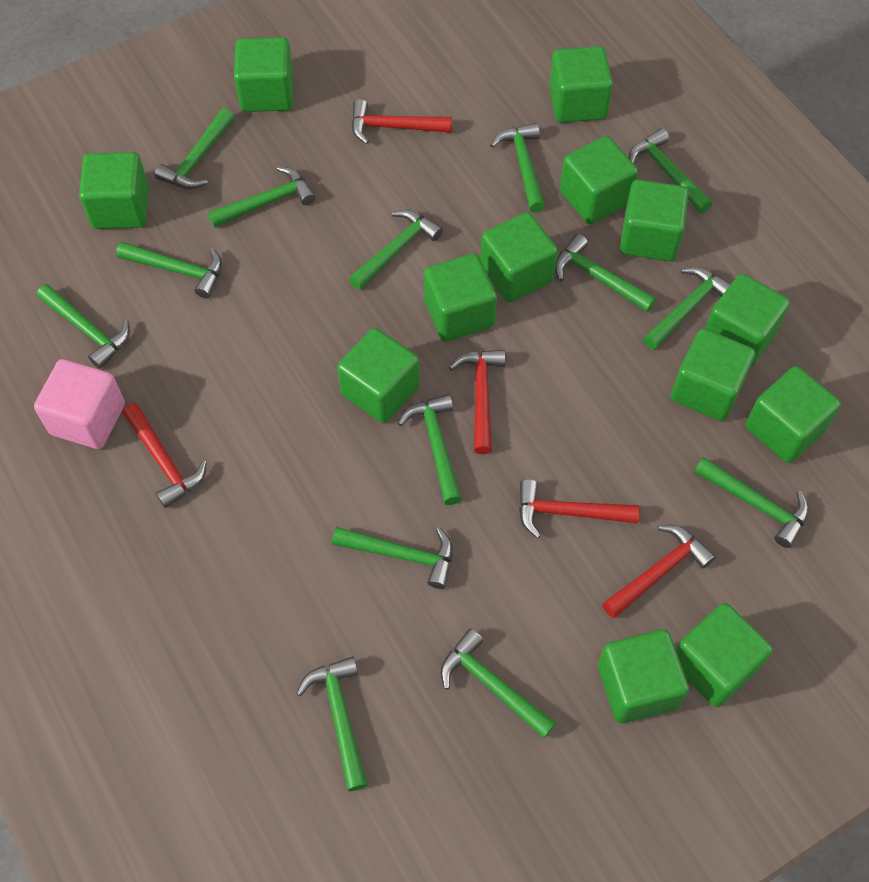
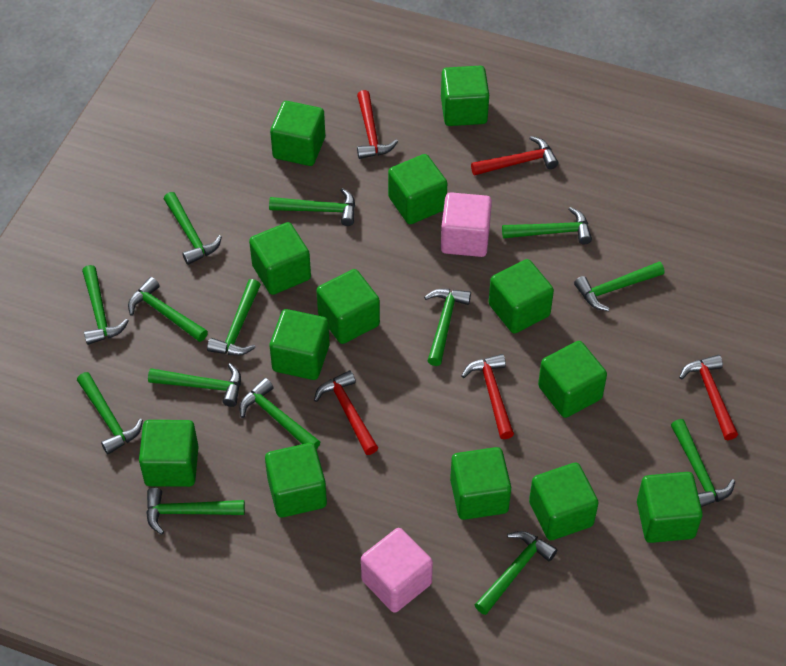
pink cube: [34,359,125,449] = 1 -> [361,528,433,613] [441,192,492,257] = 2

